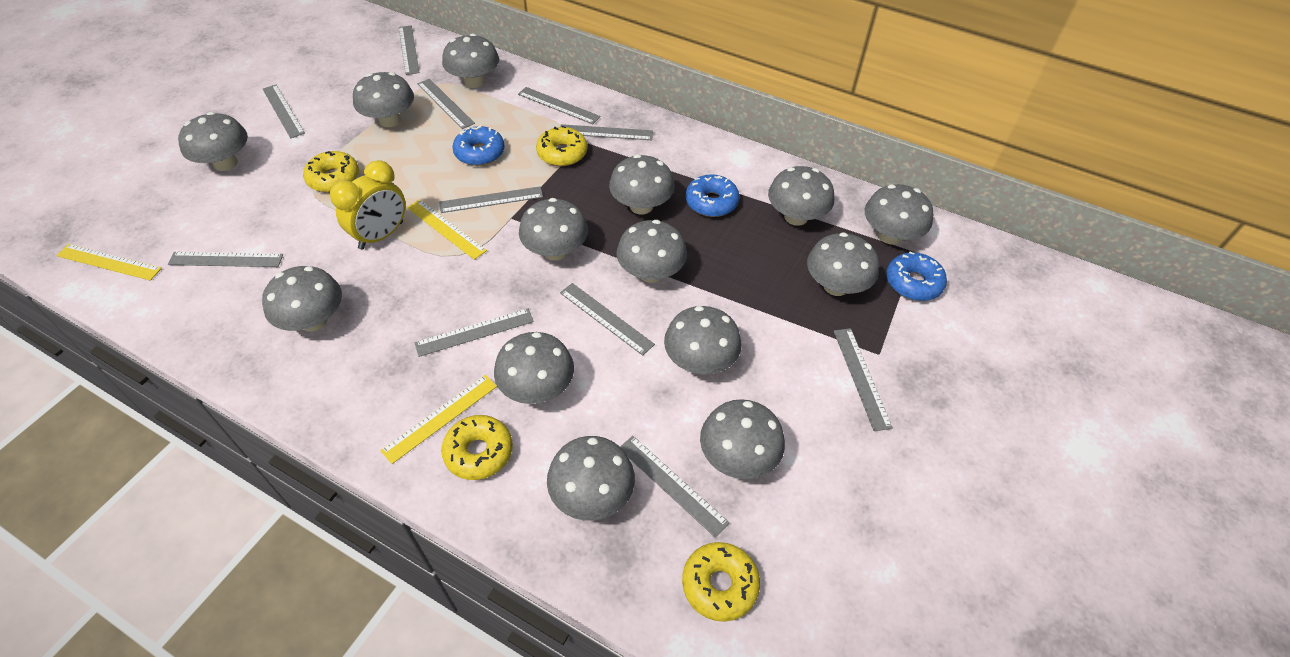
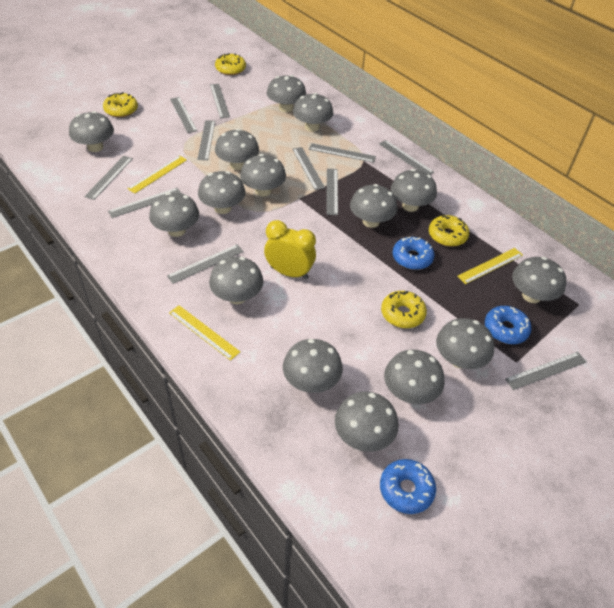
grey mushroom: [178,112,248,171] [262,266,342,332] [353,72,414,127] [442,34,499,88] [494,332,574,404] [519,198,588,261] [547,436,635,521] [609,154,675,214] [616,220,687,283] [664,306,741,375] [700,399,785,479] [768,166,834,226] [807,232,879,296] [865,184,933,245] = 14 -> [69,111,114,152] [149,192,199,237] [198,171,246,214] [209,257,263,304] [215,129,259,170] [240,154,286,196] [267,75,306,112] [283,339,343,393] [293,93,333,132] [335,391,398,452] [350,184,397,228] [384,349,445,404] [391,169,437,212] [436,318,495,369] [512,257,566,303] = 15

